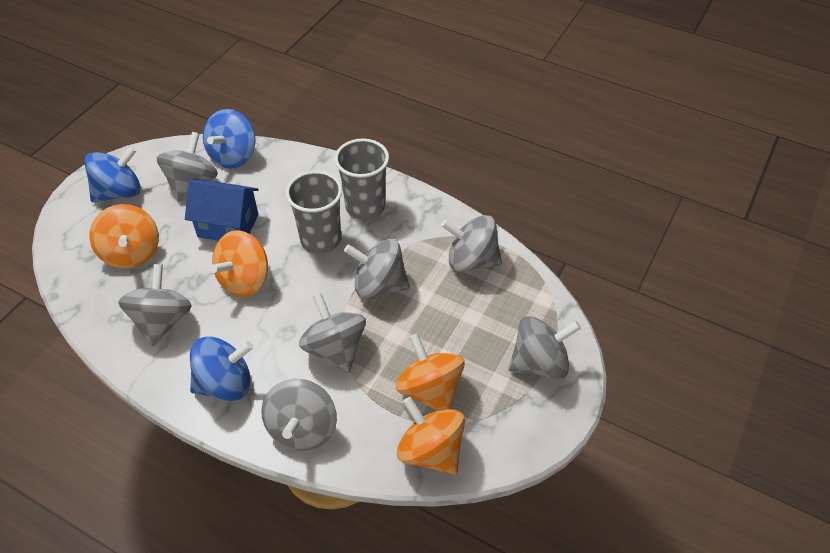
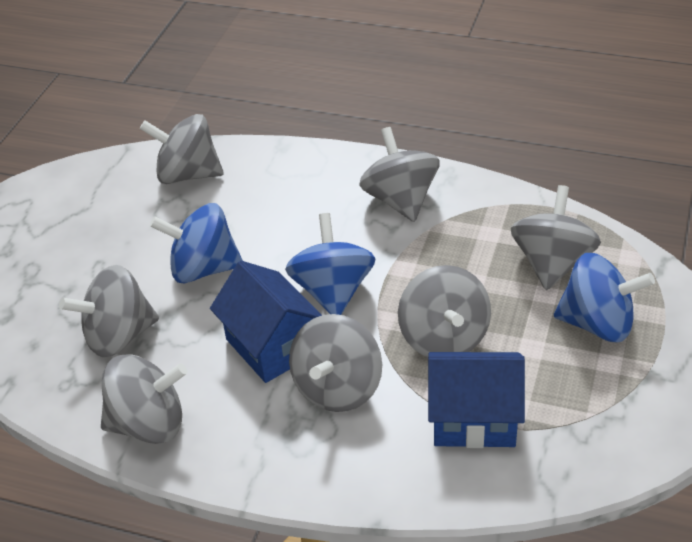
blue house: [185,179,259,241] = 1 -> [210,261,322,383] [428,352,525,448] = 2
grey cup: [285,171,342,254] [334,139,389,220] = 2 -> none = 0
orange spinning top: [90,204,159,269] [211,230,268,297] [396,333,465,411] [397,397,465,475] = 4 -> none = 0

